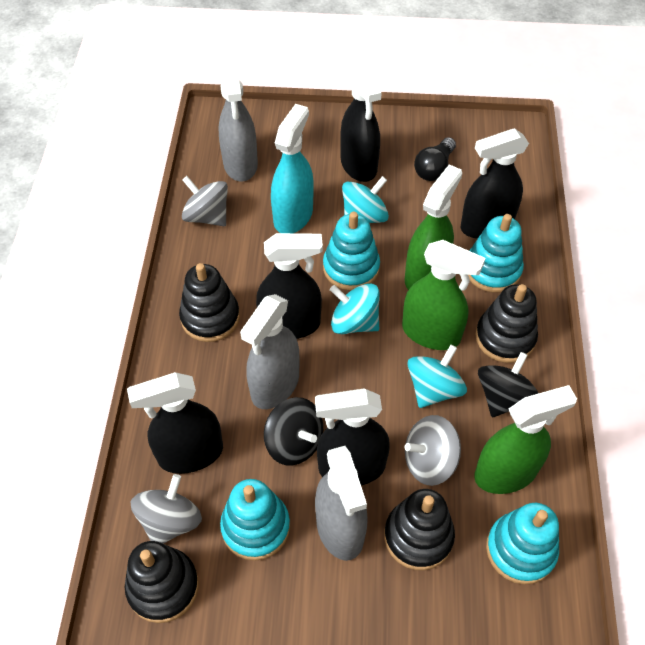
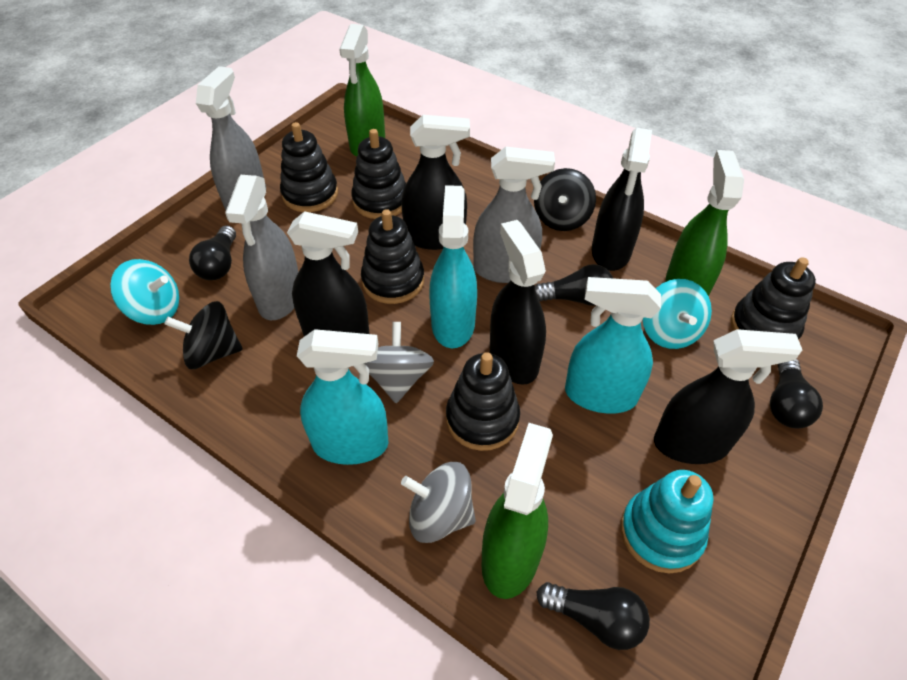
black light bulb: [414,137,456,181] = 1 -> [189,225,236,280] [535,264,613,306] [537,582,650,650] [770,359,823,428] = 4
black stacking toy: [125,541,199,623] [179,263,240,342] [384,489,455,570] [475,284,538,363] = 4 -> [280,122,338,212] [351,129,406,219] [361,209,424,304] [446,352,520,451] [731,257,816,340] = 5
grey spinning top: [130,474,202,544] [182,176,228,226] [405,415,461,486] = 3 -> [365,322,434,403] [401,462,476,543] = 2
turquoise spinning top: [330,283,380,334] [342,176,389,223] [408,345,467,408] = 3 -> [110,259,179,325] [643,279,712,349] = 2
turquoise spray bottle: [271,104,314,233] = 1 -> [297,329,389,465] [429,185,477,348] [565,277,661,414] = 3
turquoise stacking toy: [220,479,290,561] [323,212,380,290] [468,214,524,293] [486,503,559,585] = 4 -> [621,470,713,574] = 1

